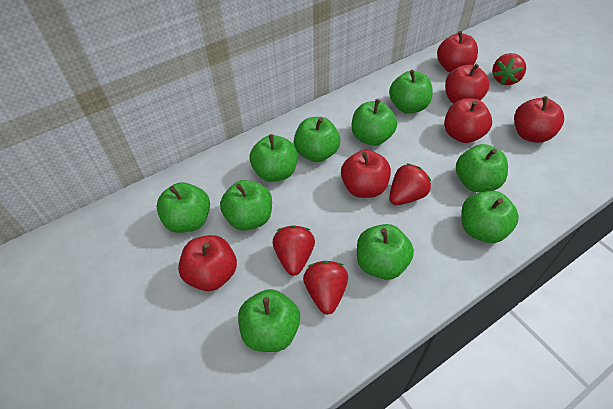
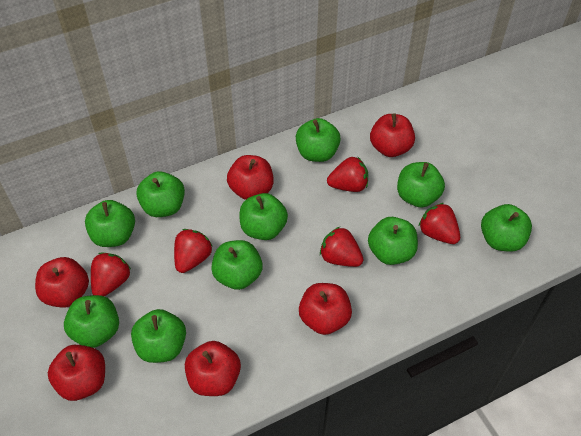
red strawberry: [273,225,315,276] [303,261,348,315] [389,163,431,205] [492,53,526,85] = 4 -> [91,252,131,296] [174,229,213,273] [320,227,364,267] [327,156,368,192] [419,203,460,244] = 5

